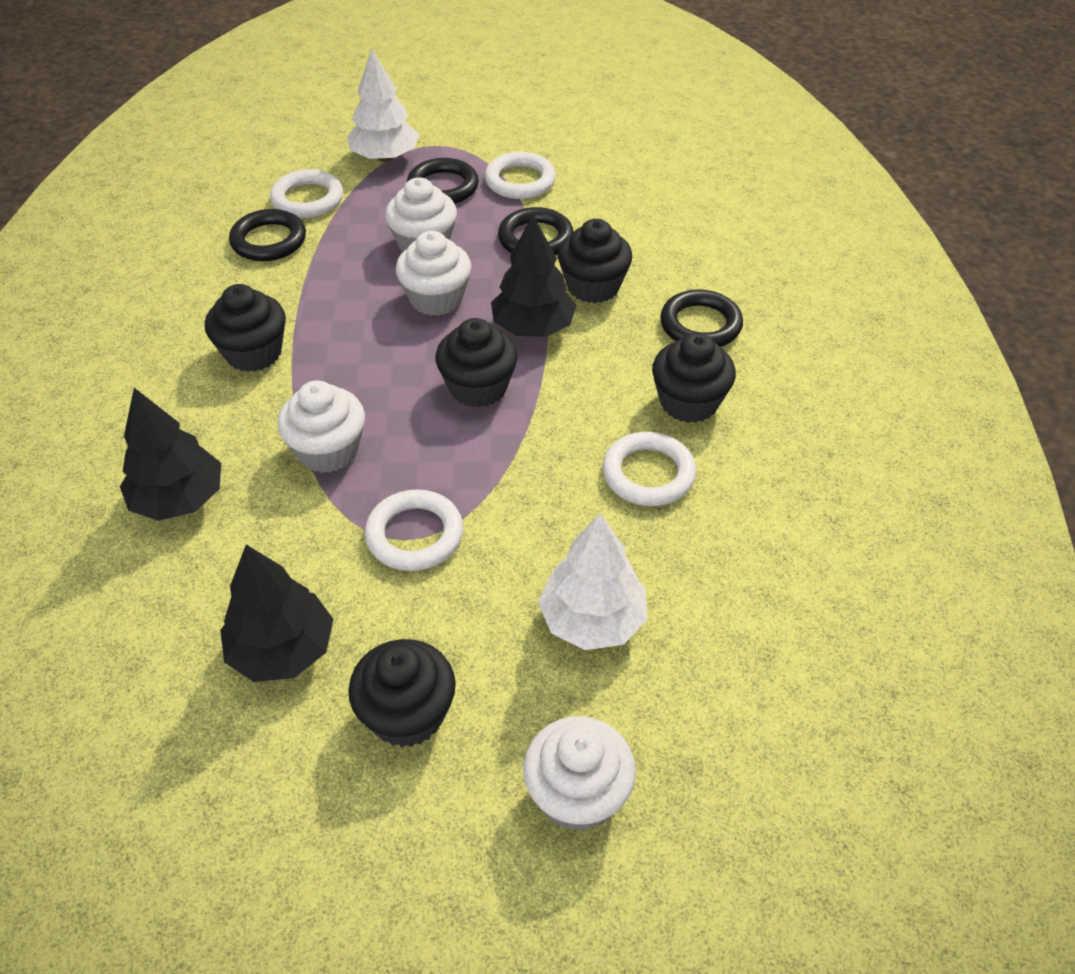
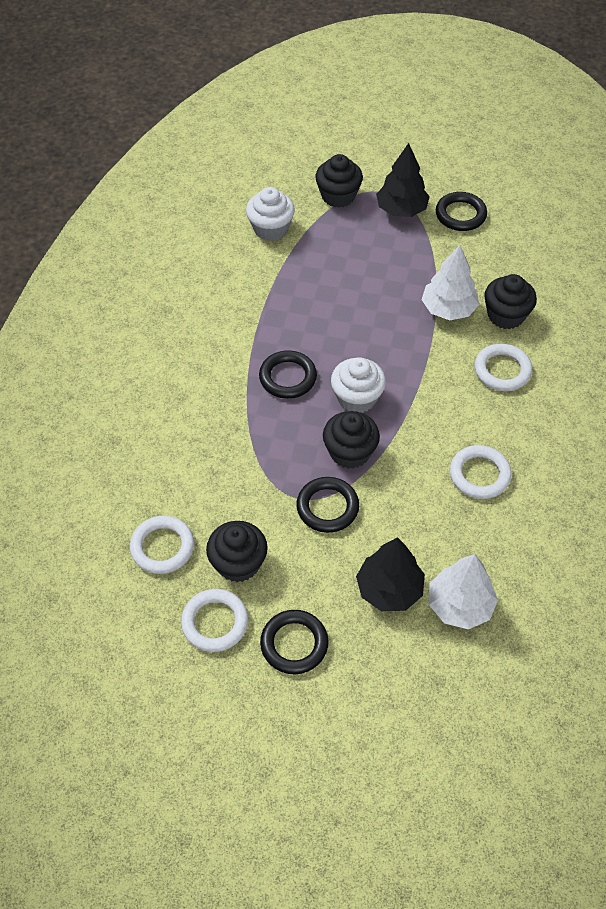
black cupcake: [205,284,286,372] [348,639,456,747] [436,318,518,408] [558,219,632,303] [652,333,736,423] = 5 -> [206,521,268,582] [315,154,363,208] [323,411,380,469] [484,274,537,329] = 4
black tree: [120,388,221,521] [220,545,333,682] [491,215,577,337] = 3 -> [356,537,425,611] [376,143,430,217] = 2
white cupcake: [277,380,365,473] [385,177,457,253] [396,231,471,316] [523,716,636,831] = 4 -> [246,187,295,241] [331,357,386,413] = 2

